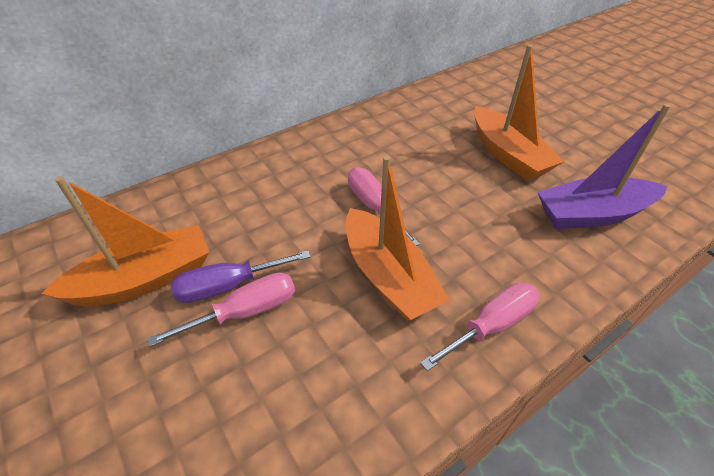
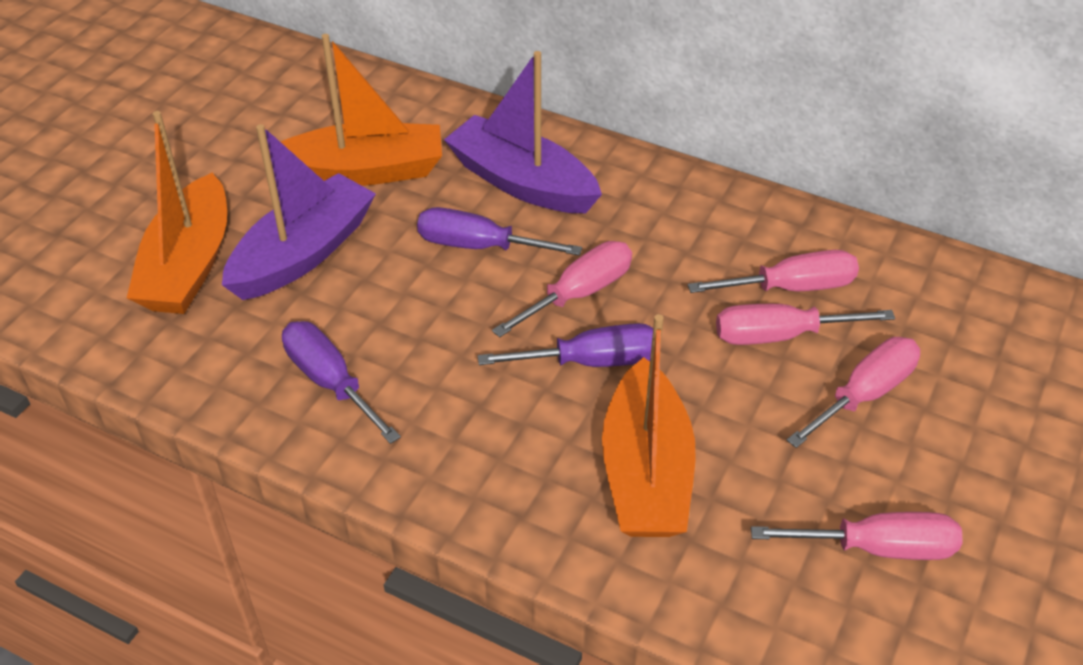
pink screwdriver: [147,272,295,347] [348,167,420,246] [420,282,540,371] = 3 -> [492,241,632,337] [688,250,859,293] [716,304,895,345] [751,512,963,560] [786,337,920,448] = 5
purple boat: [538,104,671,229] = 1 -> [222,124,376,300] [444,51,602,213] = 2
purple screwdriver: [171,250,311,303] = 1 -> [282,321,401,444] [417,207,582,256] [478,323,661,367] = 3

